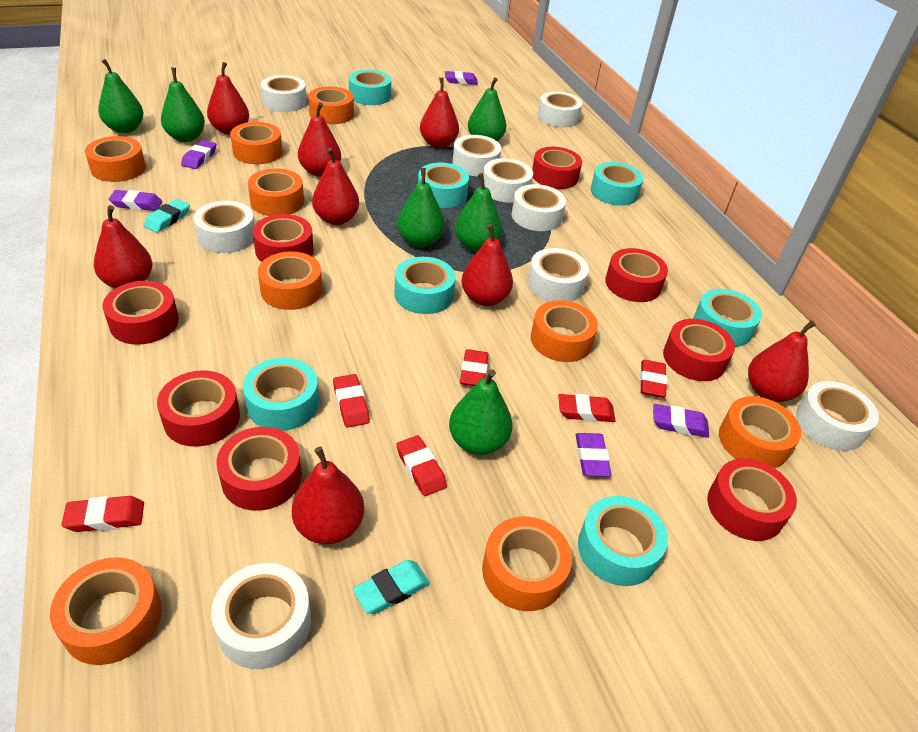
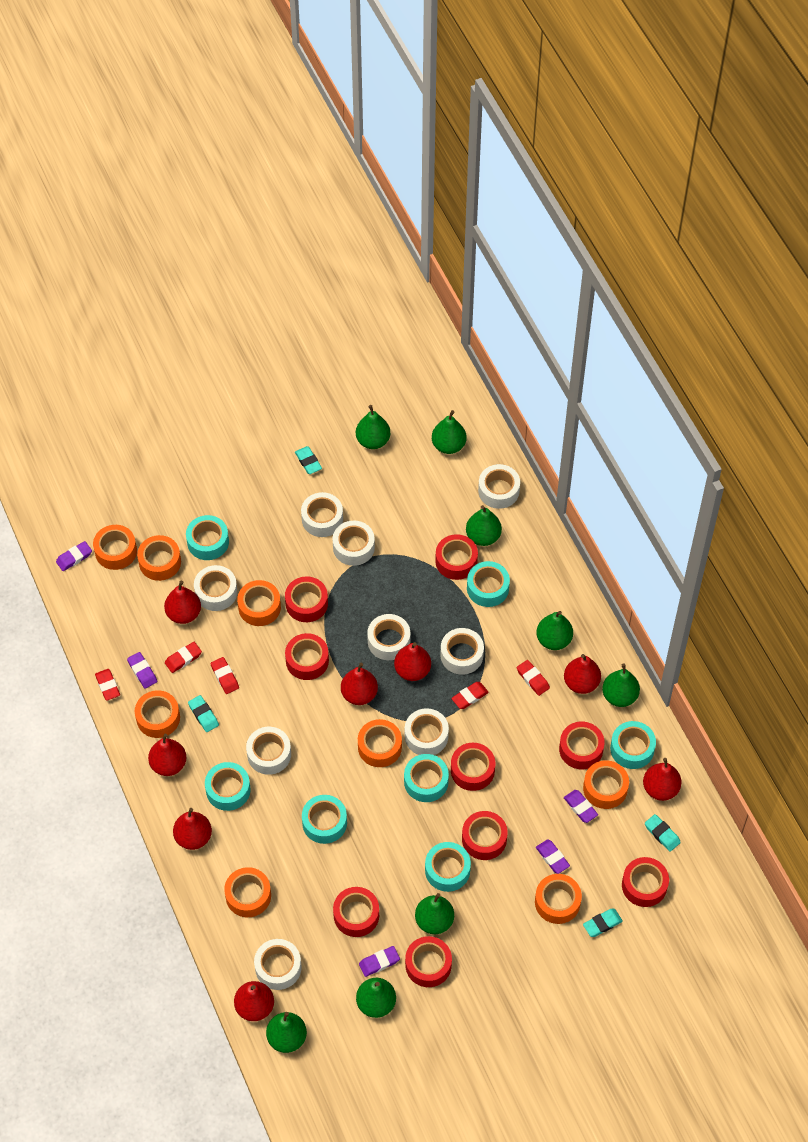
green pear: [98,59,144,133] [161,68,205,142] [397,168,445,248] [449,369,513,455] [455,173,502,252] [468,77,507,141] = 6 -> [266,1012,307,1053] [356,405,390,449] [356,978,396,1018] [415,893,454,934] [432,410,467,454] [466,505,502,546] [536,611,573,650] [602,663,640,707] = 8
orange tape: [50,557,162,665] [85,136,146,182] [230,122,283,164] [248,168,304,216] [258,252,322,310] [308,86,354,124] [482,516,572,611] [531,300,598,362] [719,396,801,468] = 9 -> [93,525,137,570] [135,690,180,738] [137,535,181,581] [224,867,271,917] [237,580,281,626] [358,719,402,767] [535,874,582,924] [583,760,629,809] = 8
red eraser: [61,496,144,532] [333,374,370,428] [396,435,447,496] [460,349,489,386] [558,394,615,422] [640,360,667,398] = 6 -> [95,669,120,701] [165,642,202,673] [210,657,239,694] [451,682,489,709] [517,660,550,696] = 5
red tape: [102,281,179,345] [157,370,240,447] [216,427,302,511] [253,214,314,262] [532,147,582,189] [605,248,668,302] [663,319,735,381] [707,458,797,541] = 8 -> [285,577,328,622] [285,633,329,680] [333,887,379,937] [405,936,452,987] [435,534,478,580] [451,743,495,791] [462,811,508,860] [559,722,605,769] [622,857,669,907] = 9
turquoise eraser: [144,199,190,233] [353,560,430,614] = 2 -> [188,695,219,732] [295,446,322,474] [583,909,623,937] [645,814,681,852] = 4

